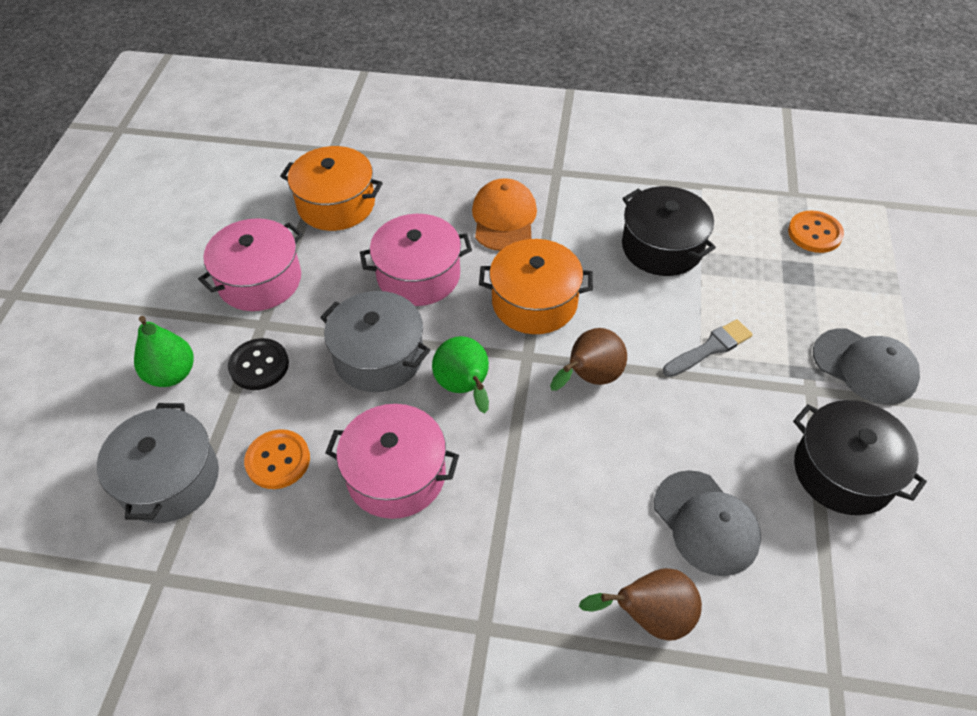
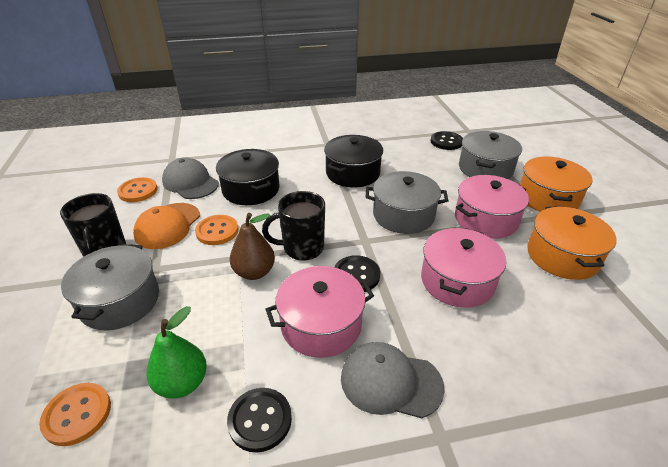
black button: [228,338,289,390] = 1 -> [227,388,292,453] [334,255,380,292] [431,131,463,150] = 3
black mug: none = 0 -> [60,193,126,257] [262,191,325,261] = 2
brown pear: [550,328,627,391] [579,568,702,641] = 2 -> [230,213,275,280] = 1
green pear: [134,316,194,387] [432,336,489,413] = 2 -> [147,306,207,398] = 1
grey brush: [663,319,753,377] = 1 -> none = 0
grey pot: [97,403,219,523] [320,291,430,392] = 2 -> [61,244,159,330] [366,171,448,234] [459,131,522,179] = 3
orange button: [244,429,310,489] [788,211,844,253] = 2 -> [39,383,111,446] [117,177,158,202] [195,215,238,245] = 3

